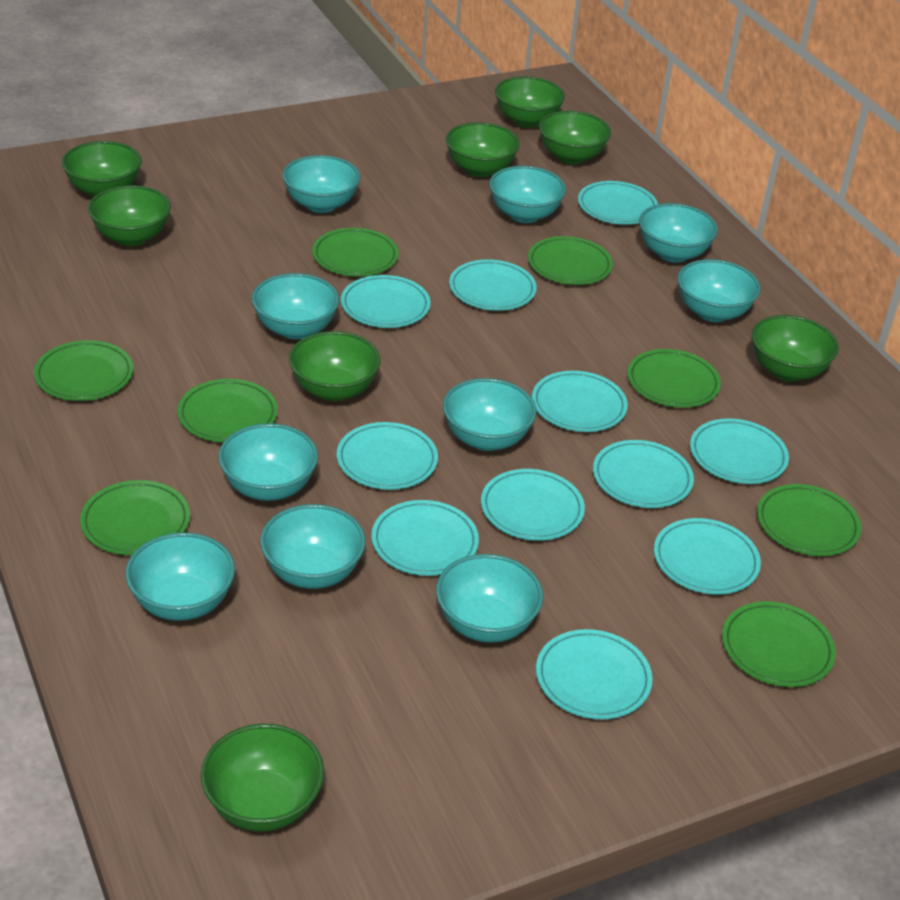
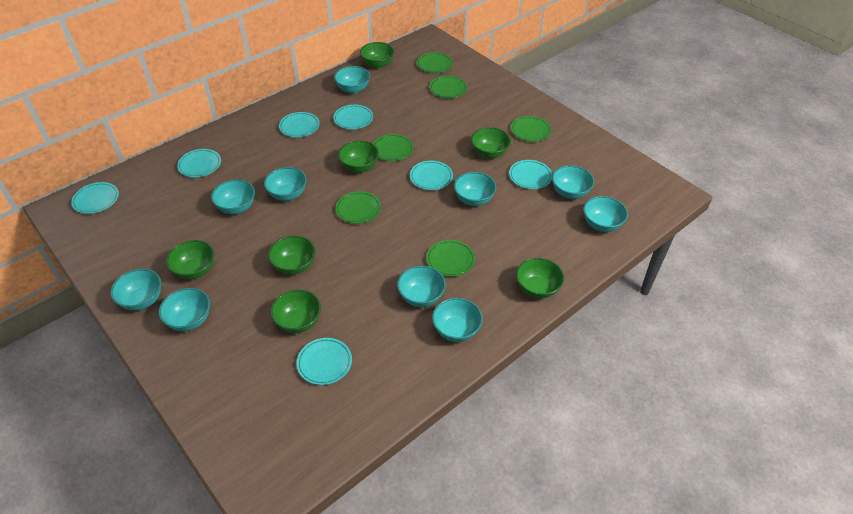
green bowl: [62,141,142,197] [88,185,171,246] [201,724,324,832] [289,331,380,401] [446,122,520,177] [495,76,565,128] [539,111,611,164] [752,315,839,382] = 8 -> [166,240,214,280] [268,236,315,275] [270,290,321,333] [338,141,379,173] [360,42,394,69] [471,127,511,159] [516,258,564,299] = 7
green plate: [34,340,133,401] [80,480,190,555] [177,379,278,442] [312,228,399,277] [528,236,613,285] [627,349,721,408] [722,601,836,687] [757,484,861,556] = 8 -> [335,191,381,224] [373,134,414,161] [417,52,453,73] [426,240,475,277] [429,76,467,98] [511,116,552,142] = 6
turquoise plate: [337,422,438,490] [341,275,430,328] [371,500,479,576] [449,259,537,311] [481,469,585,541] [532,371,628,432] [536,629,653,719] [578,181,658,225] [593,440,694,508] [654,518,761,595] [690,418,789,484] = 11 -> [71,182,119,214] [177,149,221,178] [279,112,320,138] [297,338,352,385] [333,105,373,130] [410,161,453,190] [509,160,552,189] = 7

